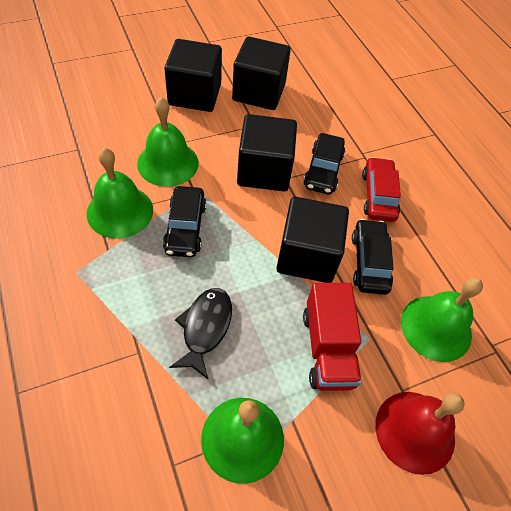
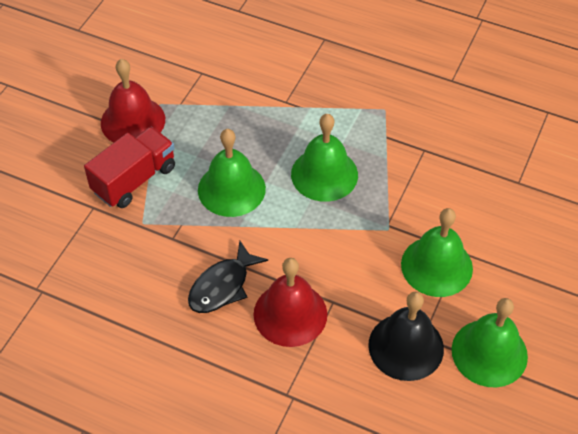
black bell: none = 0 -> [368,292,444,381] = 1
black car: [163,186,206,257] [303,133,345,195] [352,219,394,295] = 3 -> none = 0
black cube: [164,39,222,112] [232,36,291,110] [237,114,297,192] [276,197,349,283] = 4 -> none = 0
red bell: [375,392,465,475] = 1 -> [101,59,165,143] [254,258,327,347] = 2
red car: [362,157,401,222] = 1 -> none = 0

